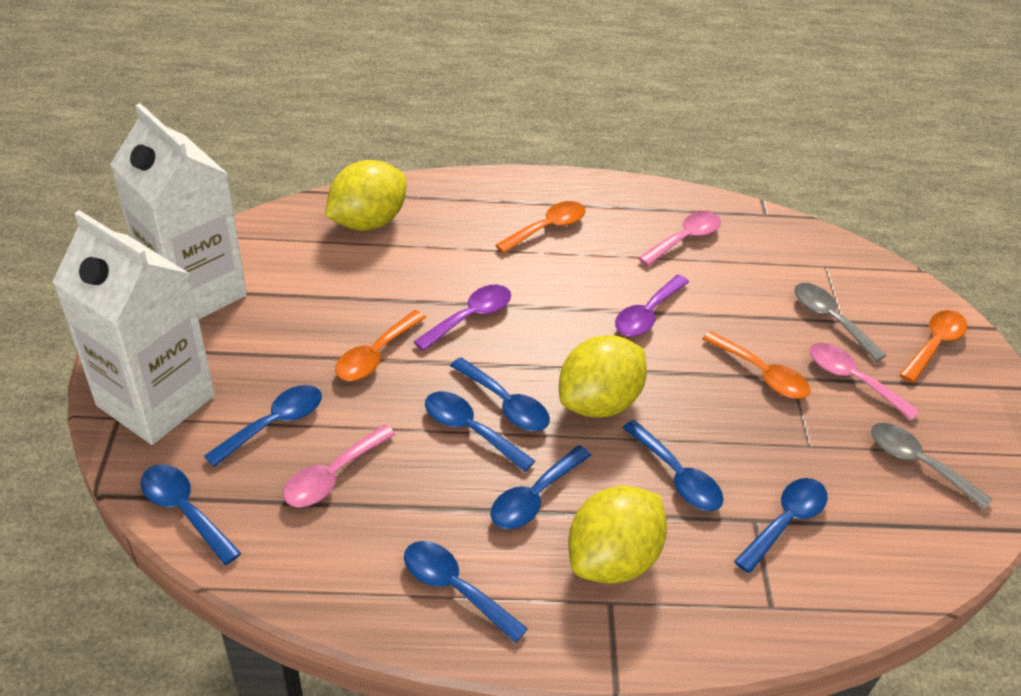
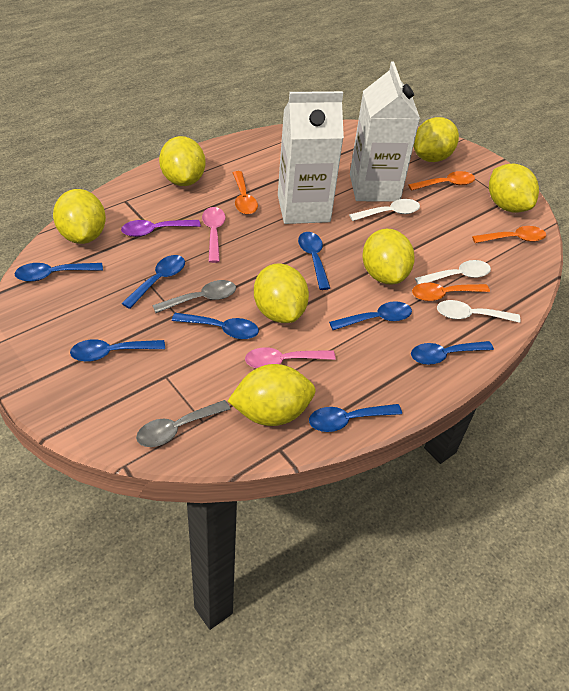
pink spoon: [283,424,396,507] [638,211,721,266] [809,343,919,420] = 3 -> [202,207,226,263] [245,347,336,369] = 2
purple spoon: [413,285,511,351] [615,275,689,337] = 2 -> [121,220,201,237] = 1
white spoon: none = 0 -> [349,199,420,221] [415,260,491,284] [437,300,520,323] = 3
yellow lemon: [325,160,407,231] [559,335,647,418] [568,486,667,584] = 3 -> [53,189,106,244] [159,136,205,186] [228,364,315,426] [254,263,309,323] [362,229,415,285] [413,117,459,162] [489,163,539,213] = 7

